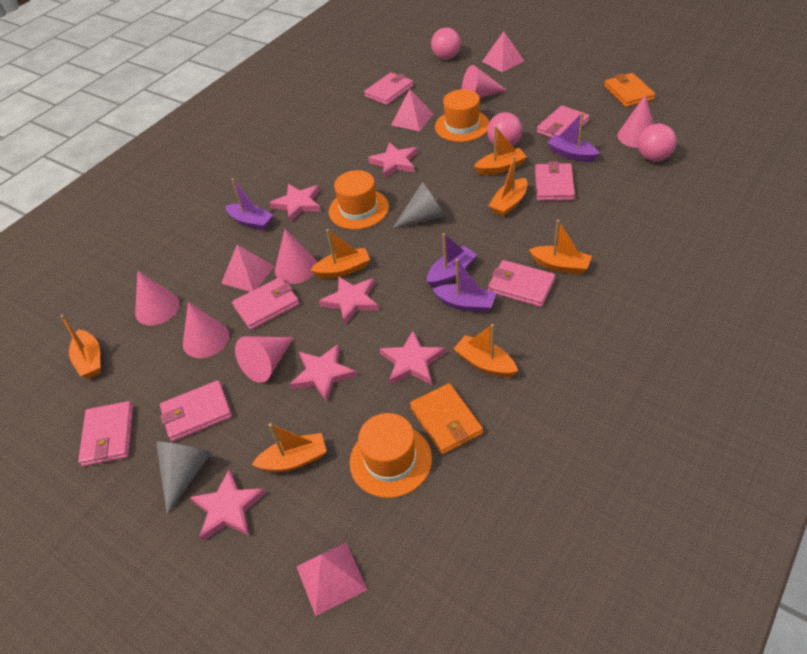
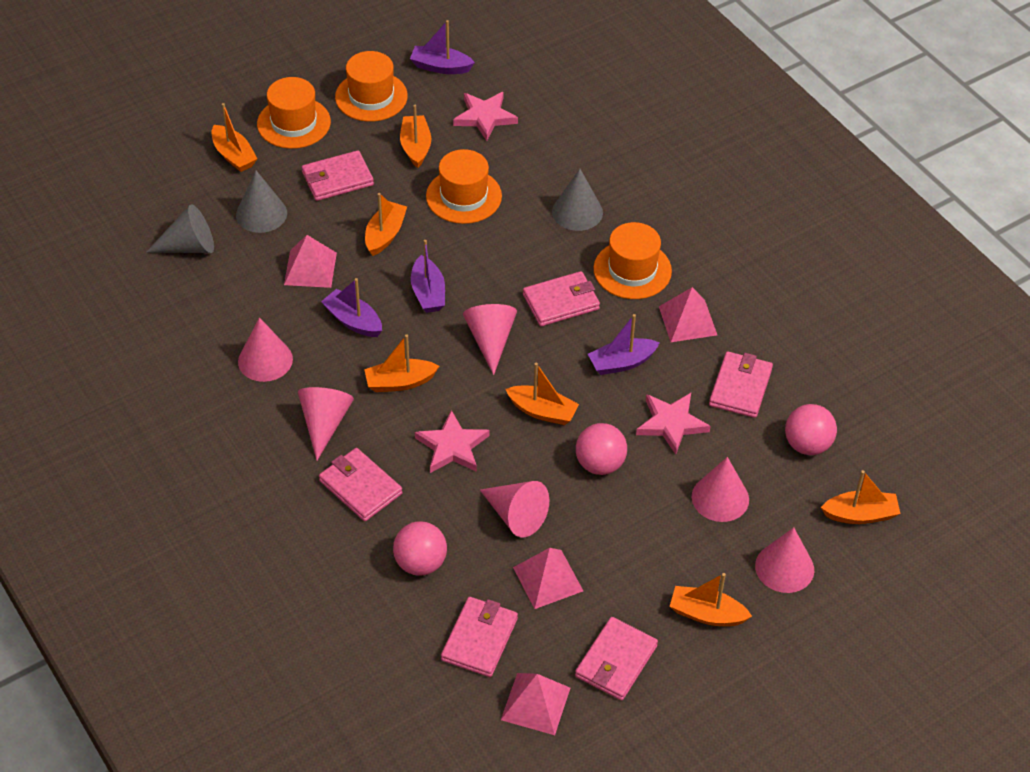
grey cone: [156,441,212,515] [393,182,446,228] = 2 -> [146,204,214,253] [236,171,287,233] [552,169,603,231] = 3
orange hat: [329,170,389,230] [350,413,432,498] [435,89,489,142] = 3 -> [257,77,331,149] [335,51,408,122] [426,149,502,224] [593,222,672,299] = 4
orange wallet: [410,383,483,455] [604,73,655,107] = 2 -> none = 0
pink star: [190,470,266,541] [270,184,321,222] [290,344,357,402] [319,276,379,325] [368,142,418,178] [380,331,445,385] = 6 -> [415,410,489,473] [453,92,518,141] [636,393,711,455] = 3
pink wallet: [78,401,133,466] [160,380,232,442] [232,277,299,330] [364,73,413,105] [488,260,555,307] [535,161,575,201] [537,105,590,138] = 7 -> [302,150,374,201] [319,448,402,521] [441,597,518,677] [523,271,600,326] [575,617,658,700] [709,351,773,418] = 6

